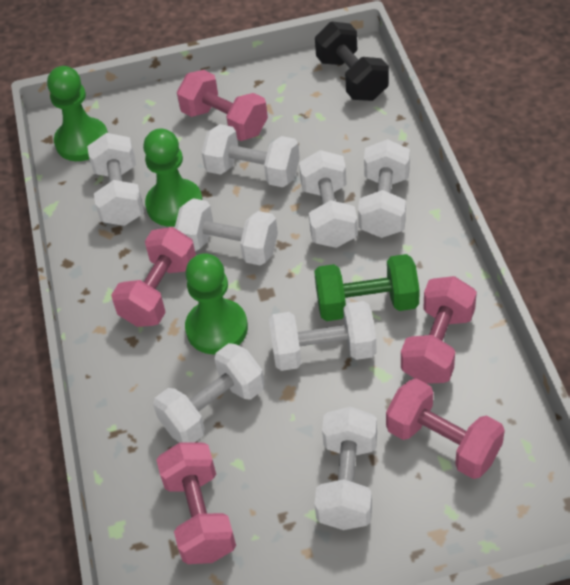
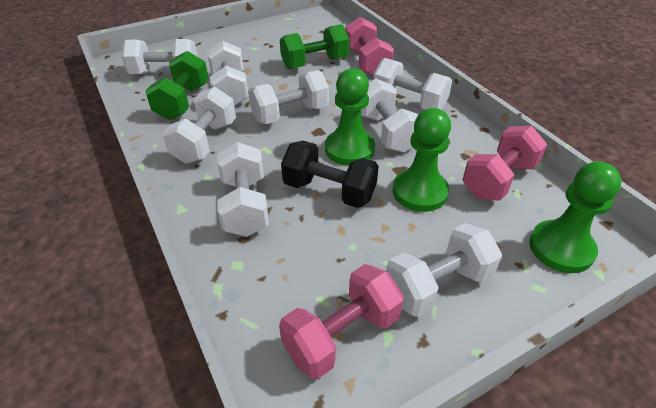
green dumbbell: [314,254,420,321] = 1 -> [145,51,209,120] [280,24,349,69] = 2
pink dumbbell: [111,227,196,327] [156,442,236,564] [177,70,268,141] [386,378,505,479] [401,276,477,384] = 5 -> [279,264,404,379] [345,17,394,76] [462,126,548,201] = 3

